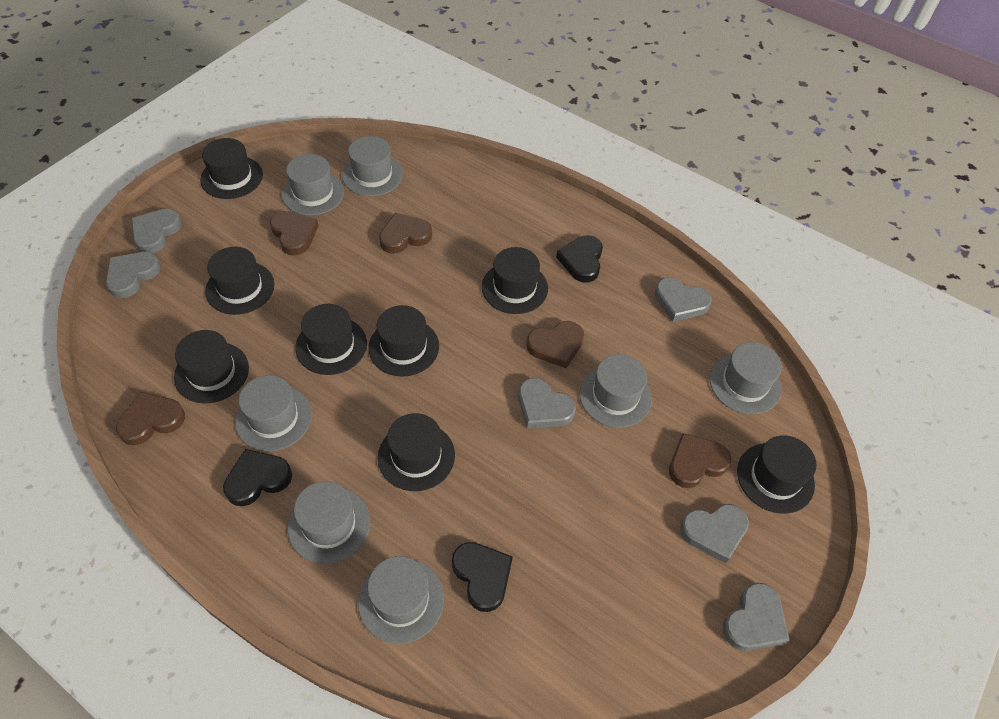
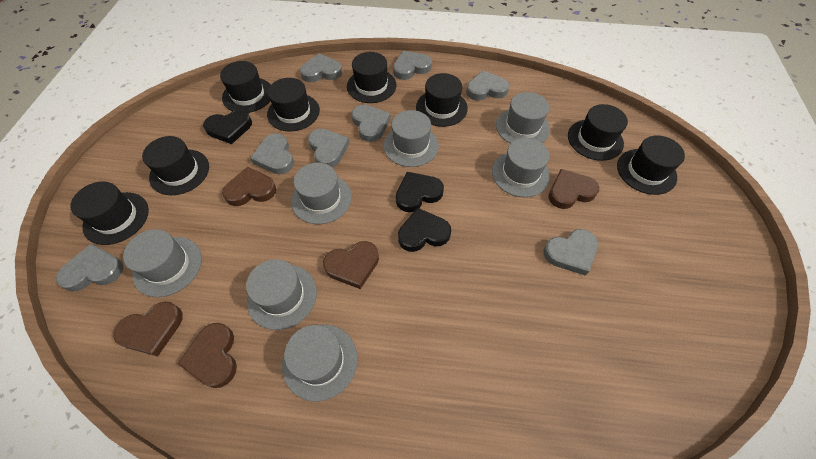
grey heart: [106,252,161,298] [131,209,182,253] [518,378,576,429] [654,277,712,322] [680,504,749,563] [723,582,790,651] = 6 -> [56,244,123,291] [250,134,294,174] [300,54,342,82] [308,128,350,168] [352,104,391,142] [393,51,432,80] [466,70,509,101] [543,229,598,276] = 8

